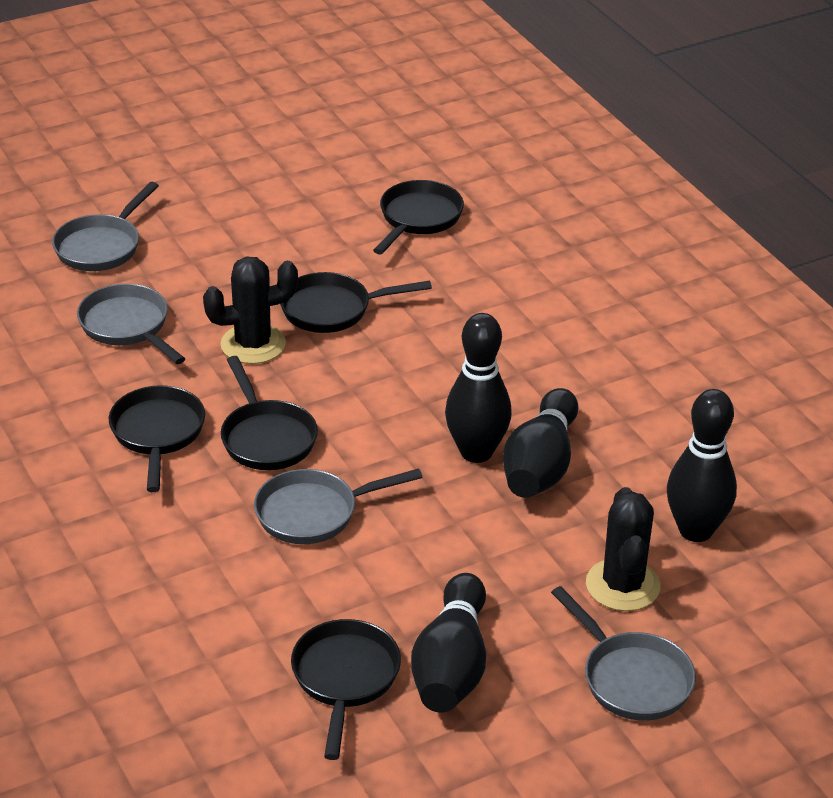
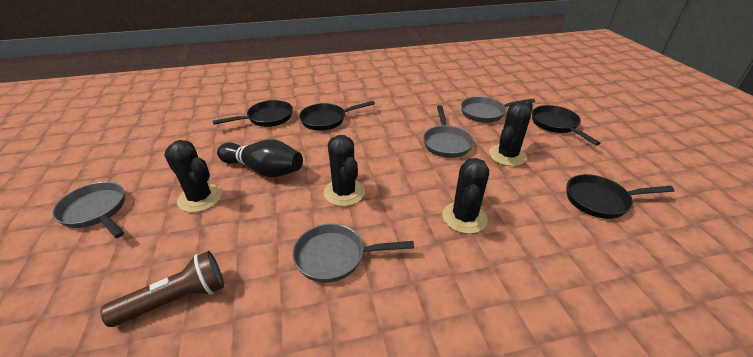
black bowling pin: [411,573,486,713] [445,313,512,463] [503,388,578,498] [667,389,737,542] = 4 -> [217,139,303,177] = 1
black cactus: [203,257,298,364] [586,487,661,611] = 2 -> [164,140,222,212] [324,135,365,206] [442,158,489,234] [489,100,533,166] = 4
black pan: [109,385,205,492] [221,356,318,470] [280,272,432,333] [291,619,401,760] [373,180,464,255] = 5 -> [213,100,293,127] [299,101,375,131] [532,105,600,146] [567,174,675,219] = 4
brown flashlight: none = 0 -> [100,251,224,327] = 1

